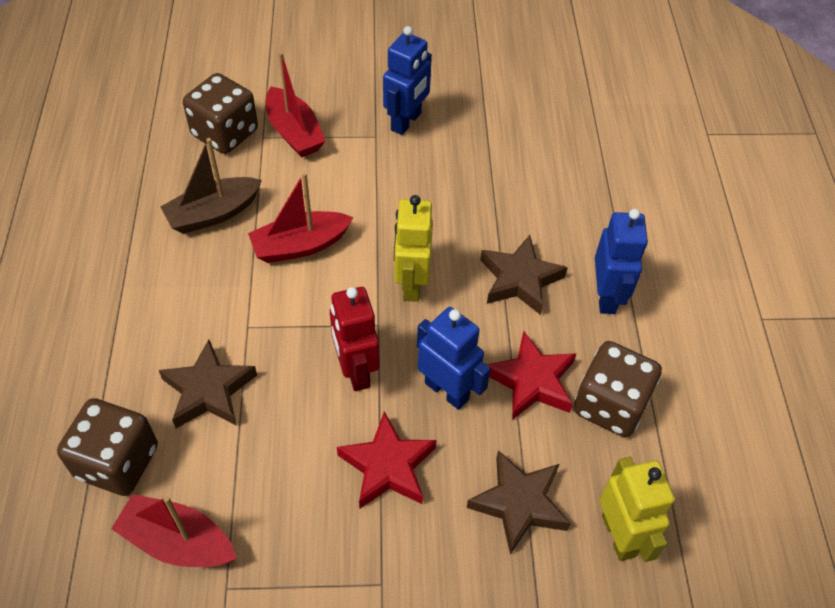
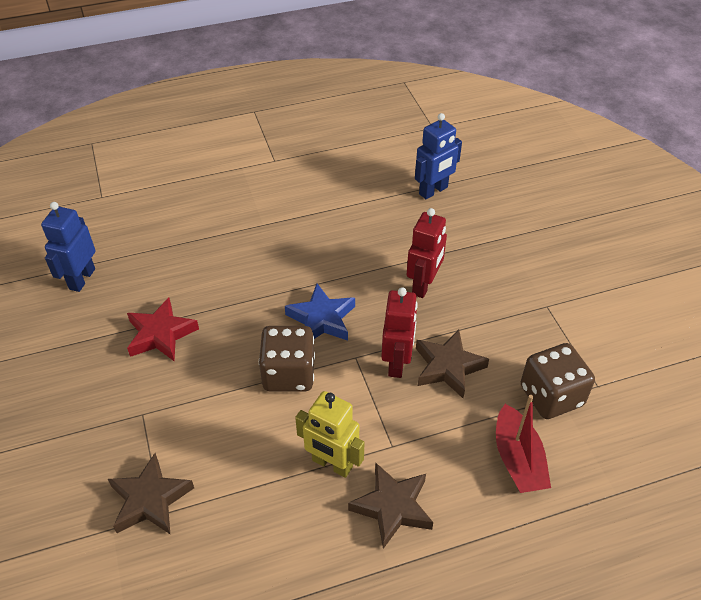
blue robot: [383,26,432,135] [417,307,491,410] [595,209,648,314] = 3 -> [41,202,95,292] [415,113,462,199] = 2
blue star: none = 0 -> [285,284,355,341] = 1
brown boat: [161,138,262,234] = 1 -> none = 0
brown dice: [57,398,158,496] [183,73,258,154] [574,341,662,437] = 3 -> [259,326,315,392] [521,343,595,419] = 2
red boat: [111,494,237,567] [248,172,353,263] [266,52,326,157] = 3 -> [496,395,551,493] = 1
red robot: [330,287,380,391] = 1 -> [381,287,418,378] [407,208,447,298] = 2
red star: [337,411,437,509] [486,331,577,420] = 2 -> [127,297,199,361] = 1
yellow robot: [394,195,433,302] [599,457,675,562] = 2 -> [295,391,364,478] = 1

